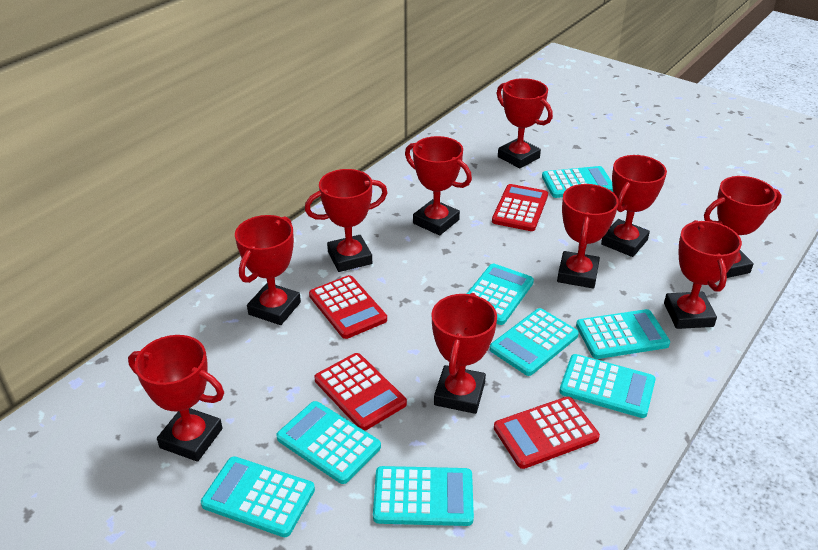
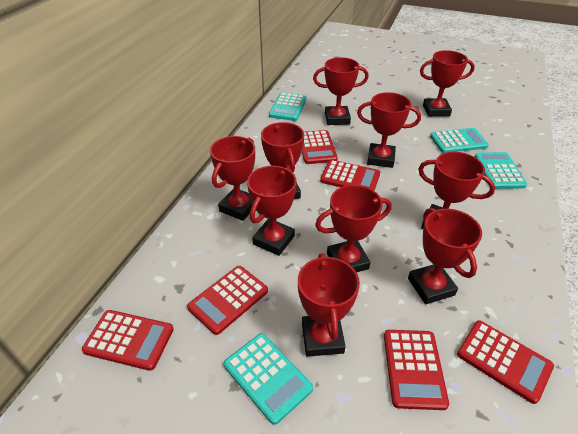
red calculator: [309,275,387,339] [315,353,407,431] [492,184,548,231] [494,396,600,469] = 4 -> [82,310,174,371] [187,266,268,335] [302,130,338,164] [320,160,380,191] [384,330,449,410] [457,320,554,404] = 6
turquoise calculator: [201,456,315,537] [276,401,381,484] [373,466,474,526] [467,264,534,325] [490,308,579,376] [542,166,613,198] [559,354,656,418] [576,309,670,359] = 8 -> [224,333,313,425] [269,93,306,121] [430,128,489,153] [475,152,527,189] = 4

